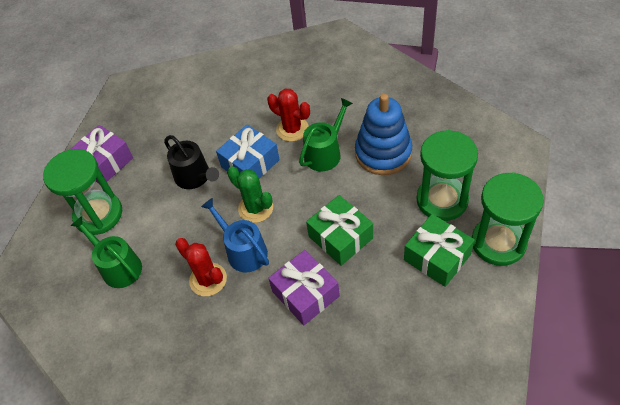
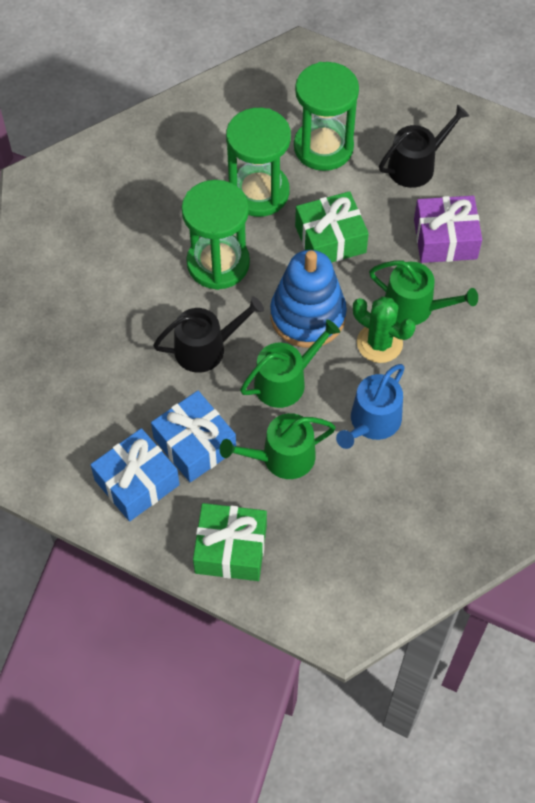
black watering can: [164,135,219,189] = 1 -> [153,297,264,373] [379,105,469,188] = 2
blue gift: [216,124,280,178] = 1 -> [90,428,180,522] [151,391,236,483] = 2
green watering can: [70,216,142,288] [299,98,353,171] = 2 -> [220,413,336,479] [240,320,340,408] [369,261,478,325] = 3
purple gift: [70,125,133,184] [268,250,340,325] = 2 -> [414,196,482,263] = 1
red cactus: [175,238,227,296] [267,89,310,142] = 2 -> none = 0

